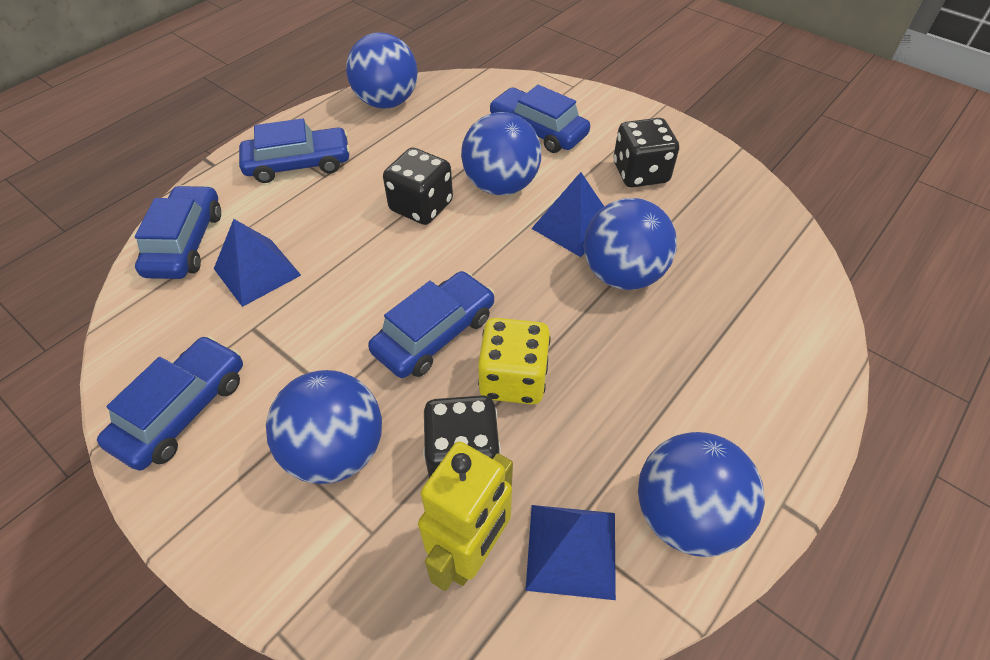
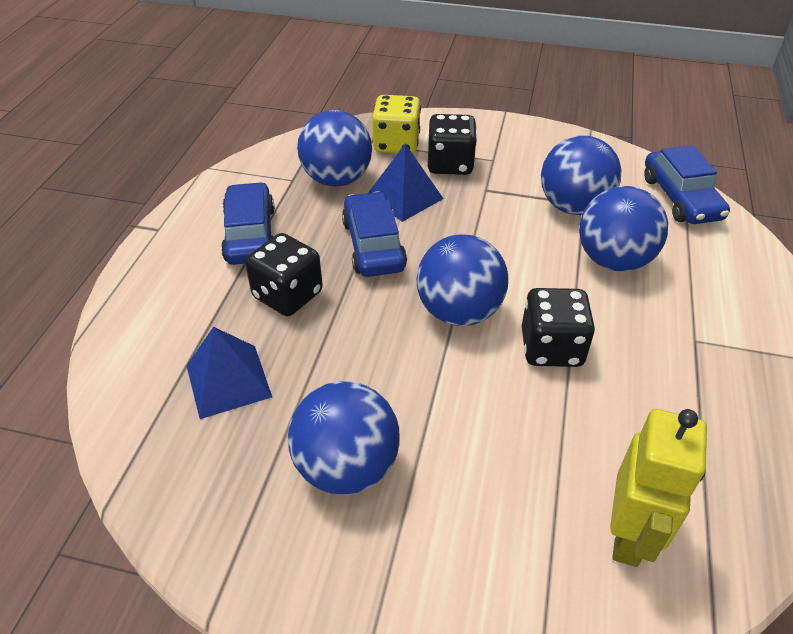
blue car: [97,336,243,471] [135,185,221,279] [239,118,350,183] [368,271,495,378] [489,85,590,153] = 5 -> [221,182,275,265] [342,191,407,277] [644,145,730,224] = 3
blue pyramid: [214,219,301,307] [526,505,616,600] [531,172,604,257] = 3 -> [187,327,272,419] [368,144,444,222] = 2

